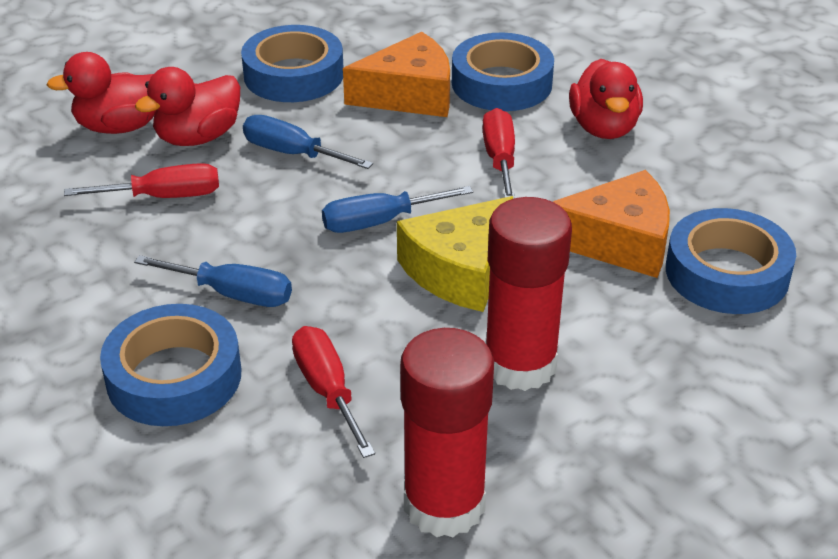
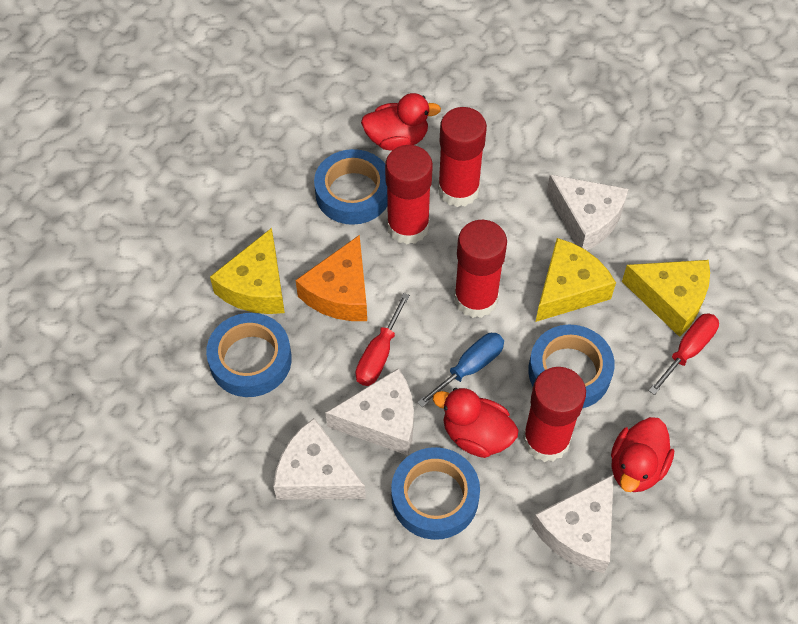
blue screwdriver: [134,255,292,307] [243,115,373,169] [322,186,473,233] = 3 -> [417,333,504,407] = 1
orange cheese: [343,32,450,117] [553,170,670,278] = 2 -> [295,235,367,321] = 1
red glue stick: [400,328,494,537] [486,197,572,391] = 2 -> [385,145,433,244] [438,107,487,207] [454,220,507,318] [523,367,586,462] = 4
red screwdriver: [64,163,219,198] [292,326,375,458] [482,108,515,199] = 3 -> [355,293,410,386] [649,313,719,395] = 2
white cheese: none = 0 -> [273,418,366,500] [325,368,414,455] [532,474,614,573] [547,175,628,250] = 4
yellow cheese: [397,196,513,312] = 1 -> [210,228,285,314] [536,238,616,322] [622,260,710,337] = 3

